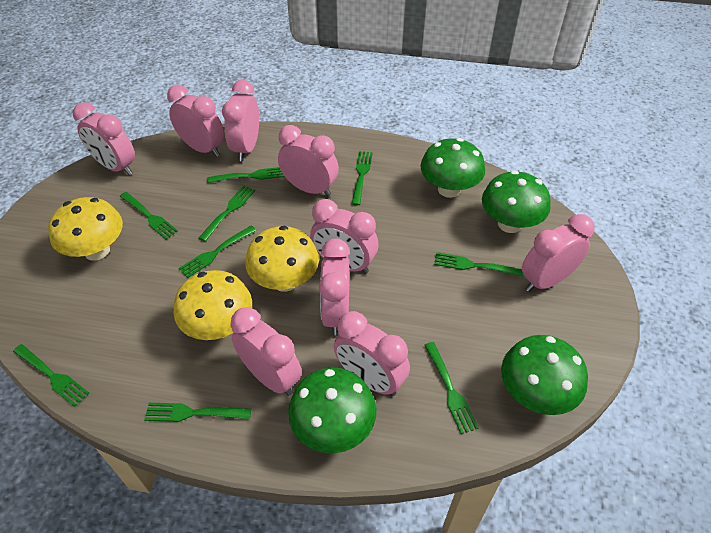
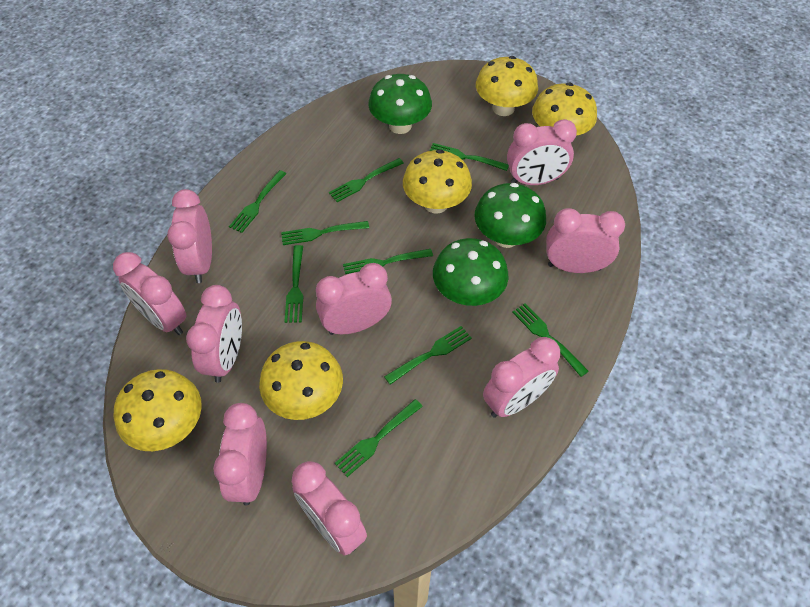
green mushroom: [288,368,376,453] [420,138,485,198] [482,171,551,233] [501,335,588,415] = 4 -> [368,74,432,134] [433,238,509,306] [474,183,546,248] = 3
yellow mushroom: [48,197,123,261] [173,270,252,340] [245,226,319,292] = 3 -> [114,369,202,451] [259,341,343,420] [403,149,472,214] [476,56,538,116] [532,83,597,136] = 5

